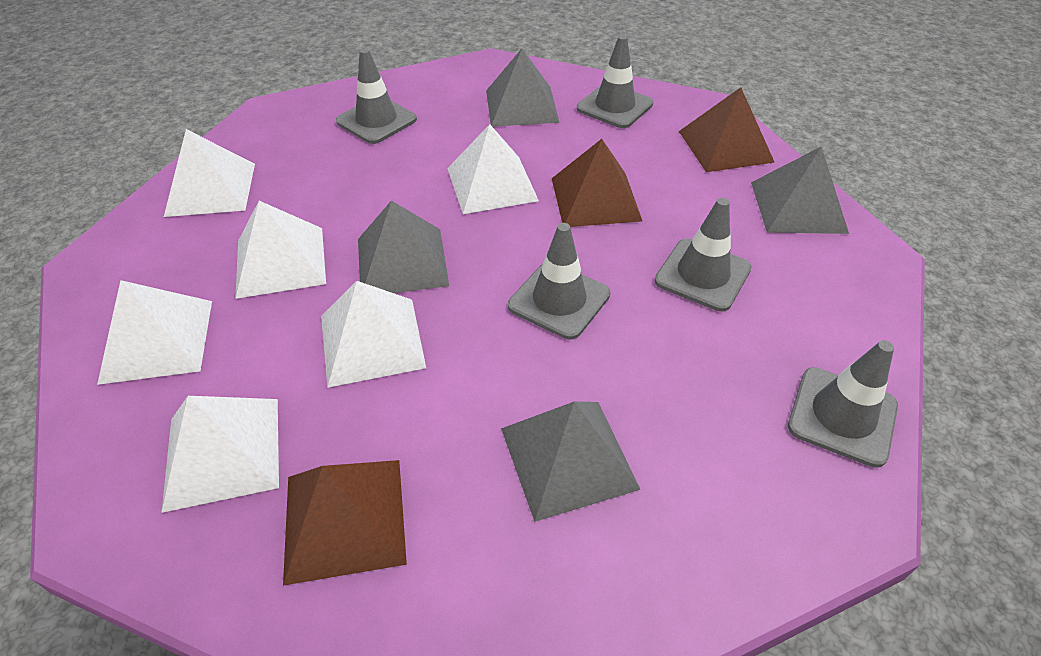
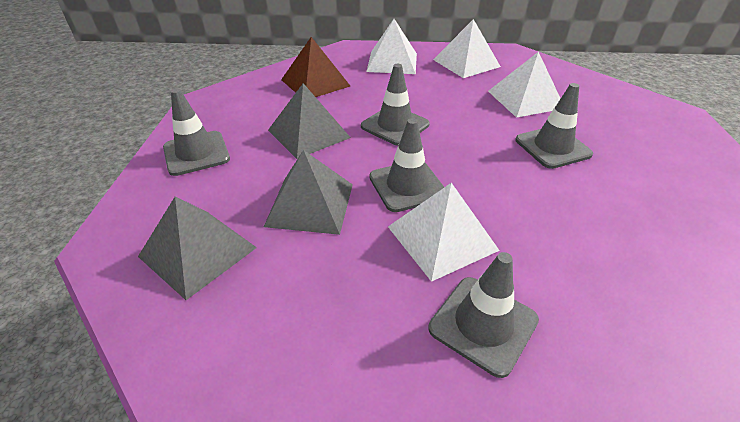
brown pyramid: [283,460,407,586] [552,139,642,227] [679,87,775,172] = 3 -> [281,37,350,97] = 1
grey pyramid: [358,201,449,293] [486,49,560,127] [501,401,641,522] [751,146,849,234] = 4 -> [138,196,257,300] [264,150,353,235] [268,83,351,159] = 3
white pyramid: [97,280,212,385] [161,396,279,513] [164,129,255,217] [235,201,326,299] [321,281,426,388] [447,124,539,214] = 6 -> [366,19,417,74] [388,183,500,282] [433,19,501,78] [488,52,561,118] = 4

